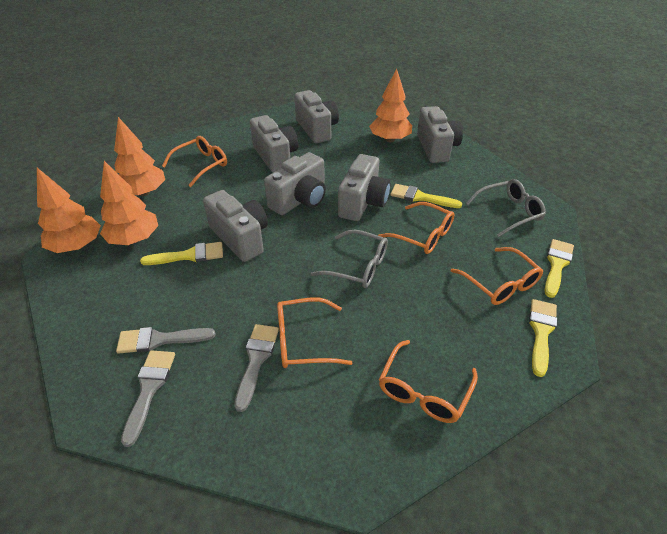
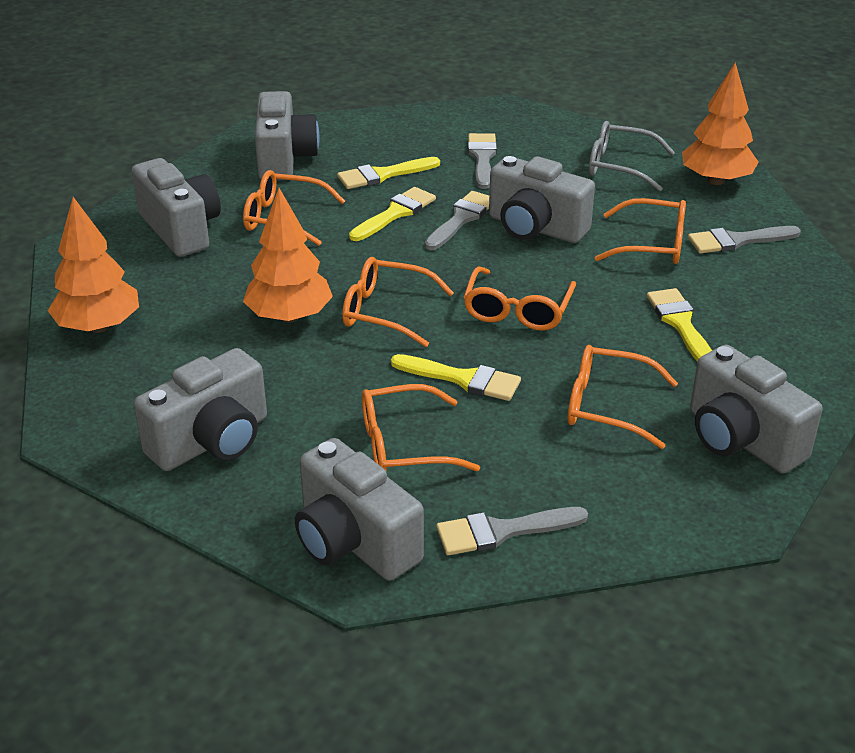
grey brush: [116,327,215,354] [121,350,175,447] [234,324,279,412] = 3 -> [425,191,489,250] [436,507,588,555] [468,133,497,189] [688,226,801,253] = 4
grey glasses: [311,230,388,288] [466,179,546,237] = 2 -> [589,121,675,192] = 1
orange glasses: [162,136,227,187] [277,297,352,368] [378,202,454,254] [379,340,478,423] [451,247,543,305] = 5 -> [243,170,345,246] [342,257,454,347] [362,384,480,471] [463,267,576,331] [568,345,678,449] [595,198,686,264] = 6
orange tree: [37,168,101,253] [100,161,158,245] [114,117,165,196] [369,69,412,142] = 4 -> [48,197,139,333] [243,188,333,323] [682,62,759,185] = 3

